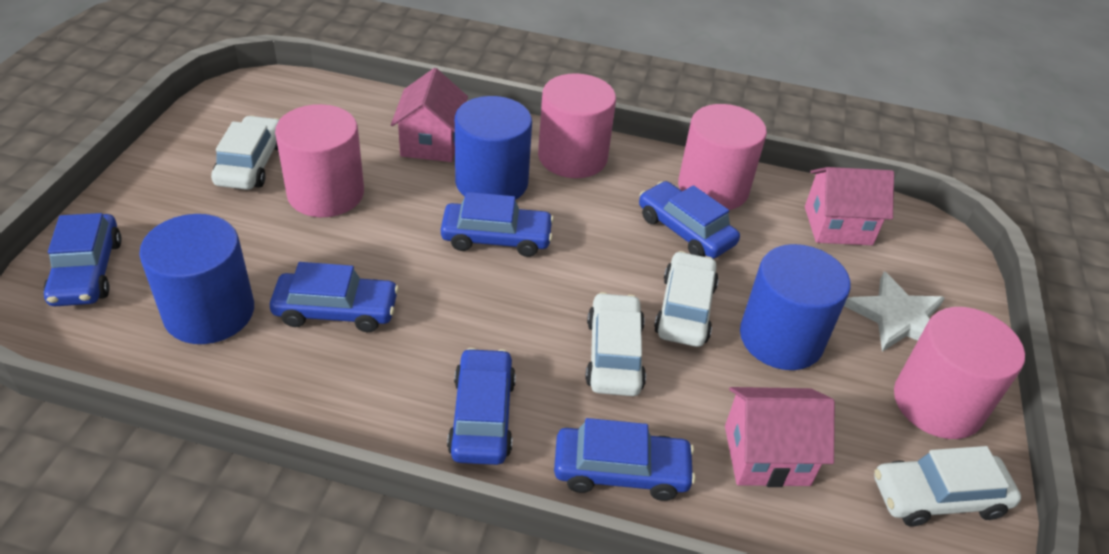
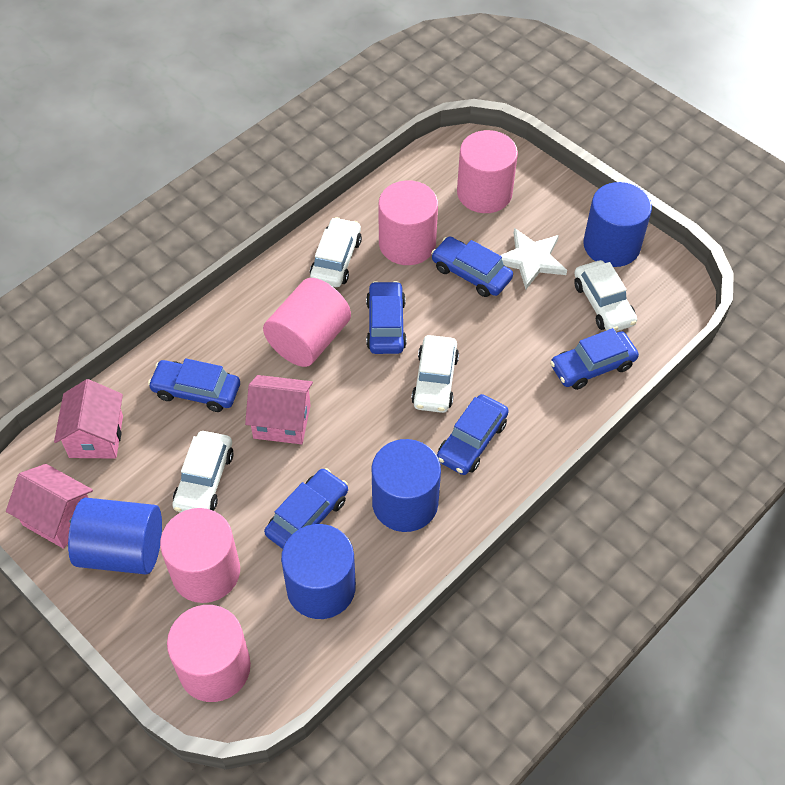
blue cylinder: [139,214,254,344] [455,96,532,200] [740,244,851,370] = 3 -> [68,497,162,574] [281,524,356,619] [372,439,441,532] [583,182,652,267] = 4
pink cylinder: [275,104,364,217] [538,73,616,178] [678,104,767,210] [894,307,1025,439] = 4 -> [160,508,240,603] [167,605,251,702] [263,278,351,367] [378,180,438,265] [457,130,518,213] = 5

